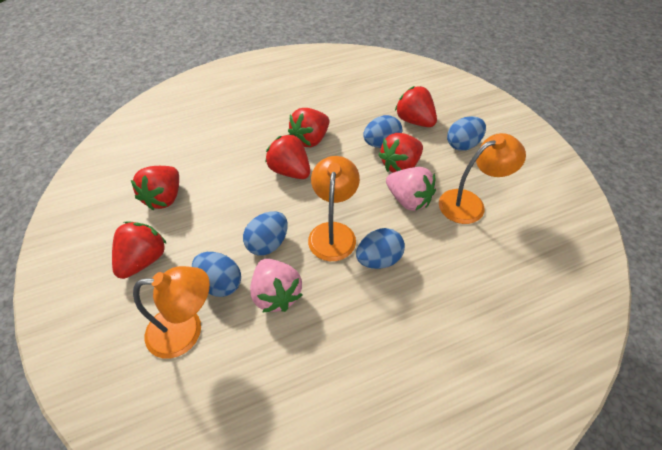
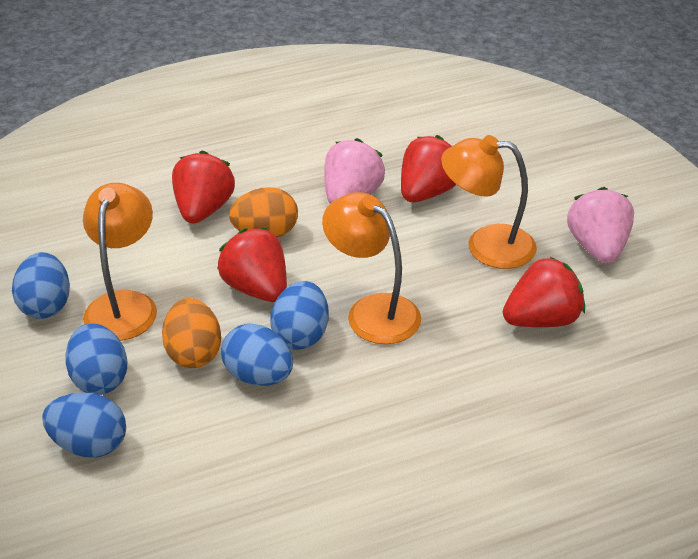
orange egg: none = 0 -> [162,298,221,368] [229,187,298,238] = 2
red strawberry: [112,221,167,279] [131,166,179,210] [265,134,310,179] [288,108,330,147] [378,133,423,173] [395,86,437,127] = 6 -> [172,151,235,224] [217,228,287,302] [401,135,456,202] [503,257,585,327] = 4

